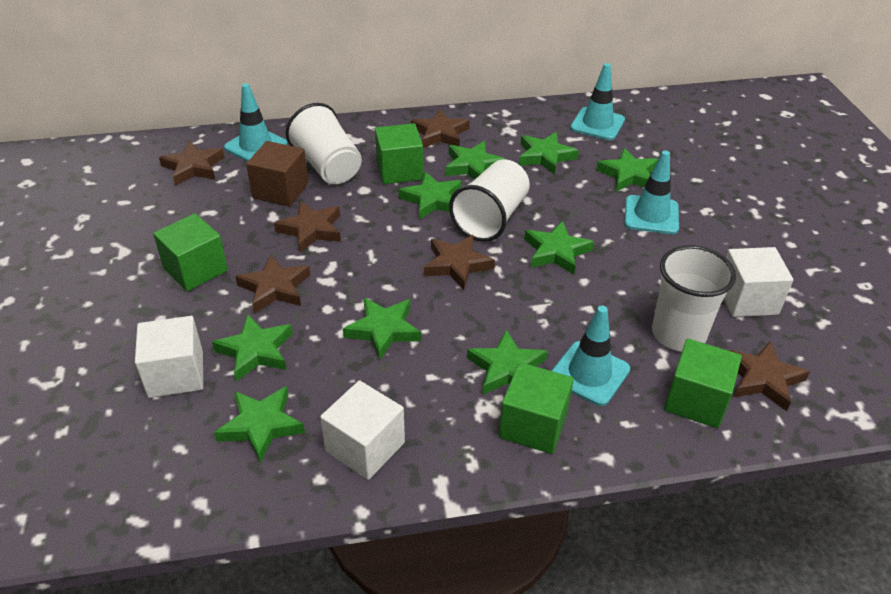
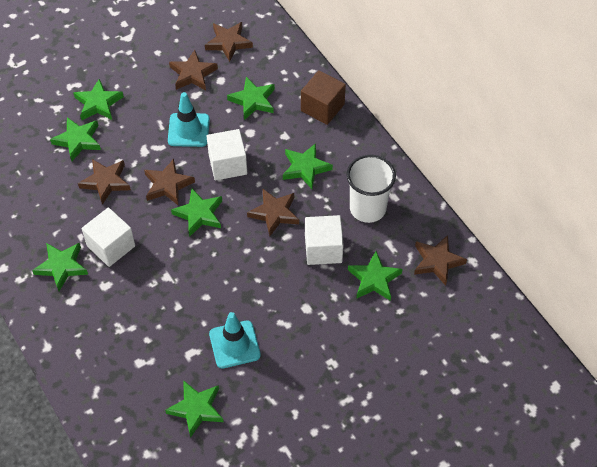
green cube: [153,213,228,291] [375,123,423,184] [499,362,574,454] [664,338,742,428] = 4 -> none = 0
green star: [212,314,293,381] [214,386,305,463] [343,297,421,360] [398,172,462,220] [445,141,506,180] [467,329,548,395] [519,132,579,175] [524,221,594,275] [596,148,658,192] = 9 -> [32,243,88,291] [50,117,101,161] [73,79,124,120] [165,380,223,438] [171,189,222,237] [227,77,275,120] [283,143,333,189] [348,251,403,301] = 8
turquoise traffic cone: [224,83,287,162] [552,306,630,406] [570,63,625,140] [624,151,679,234] = 4 -> [168,92,210,147] [209,312,261,369] = 2
white cup: [286,103,362,184] [449,159,530,242] [652,245,736,351] = 3 -> [346,155,396,223] = 1

